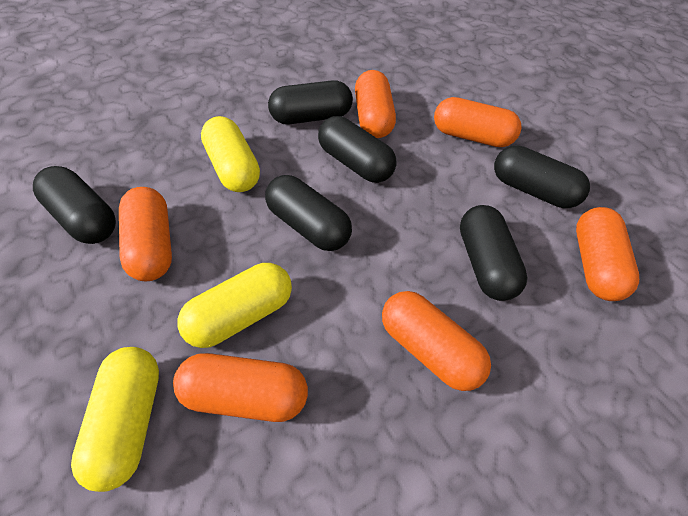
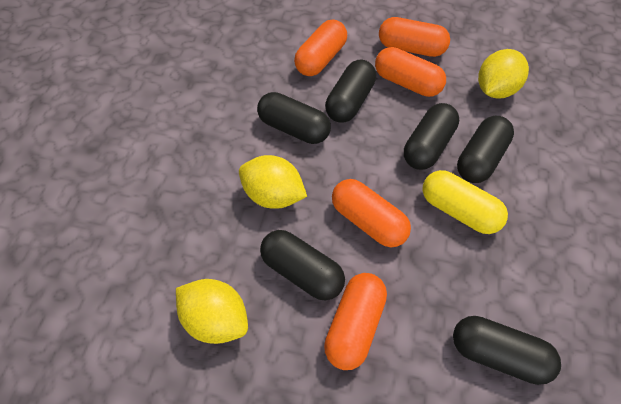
orange capsule: [119,187,172,281] [173,353,308,422] [355,70,396,138] [382,291,491,391] [434,97,522,147] [576,207,639,301] = 6 -> [294,20,347,76] [324,273,387,370] [332,179,411,247] [375,47,446,97] [379,17,450,57] = 5
yellow capsule: [71,347,159,492] [177,263,292,348] [201,116,260,192] = 3 -> [422,170,508,234] = 1
yellow lemon: none = 0 -> [176,279,248,344] [239,155,307,209] [478,49,529,99] = 3

